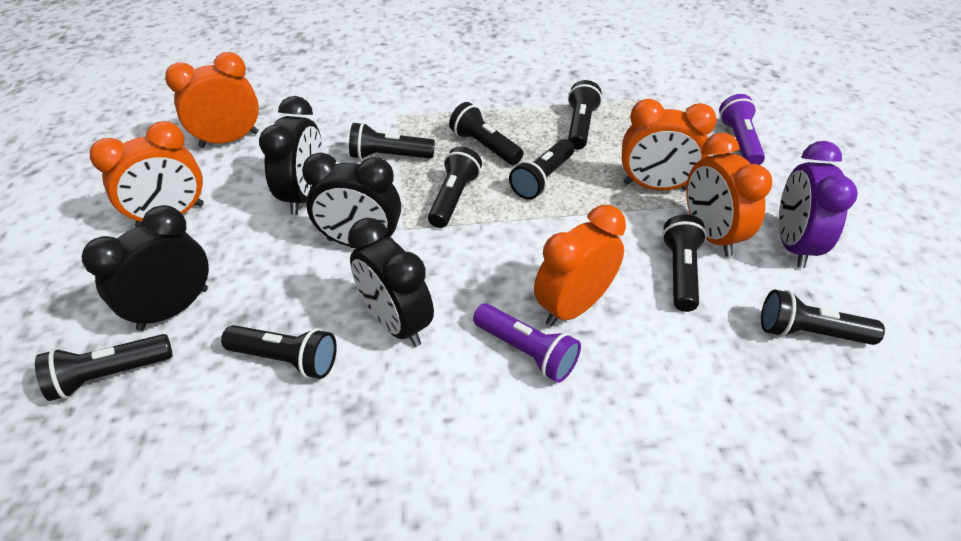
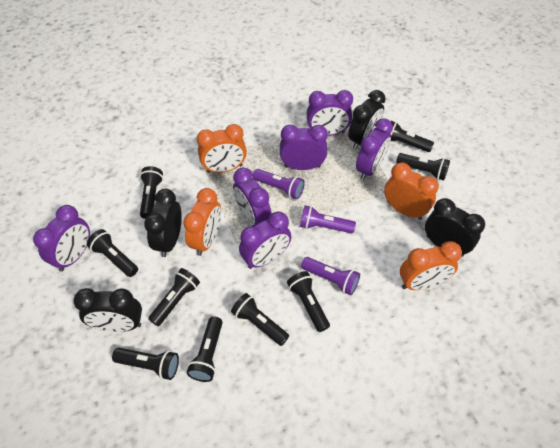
orange clock: [90,121,204,227] [165,52,259,148] [534,205,626,327] [622,99,717,191] [686,133,772,257] = 5 -> [183,188,221,256] [197,124,247,173] [384,162,439,220] [400,241,462,290] = 4
purple clock: [779,141,858,268] = 1 -> [33,205,90,272] [233,168,272,227] [239,211,291,269] [280,125,328,170] [306,90,353,136] [356,118,393,180] = 6
purple flashlight: [473,303,581,383] [719,94,765,165] = 2 -> [253,169,305,199] [300,205,356,233] [301,257,360,295] = 3

